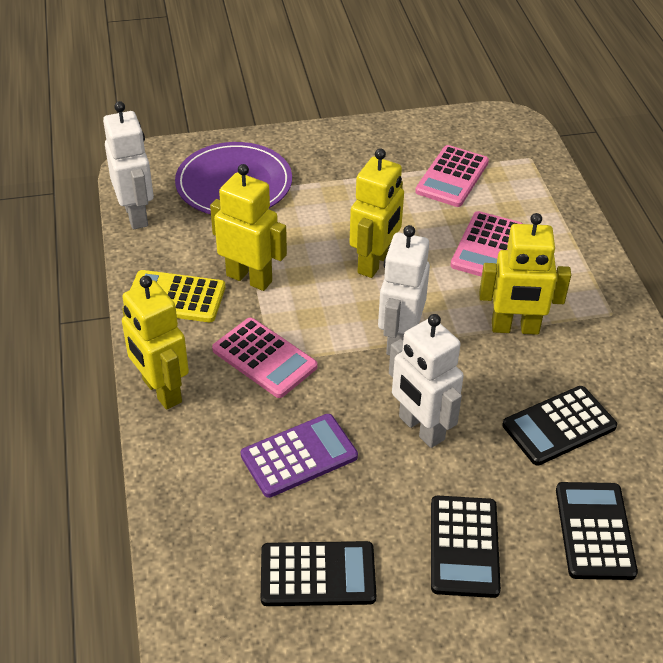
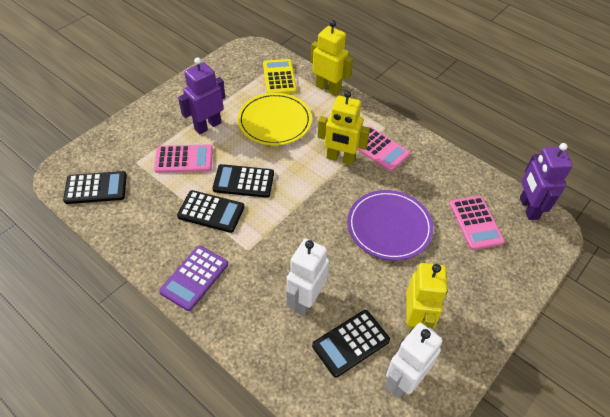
purple robot: none = 0 -> [178,57,225,134] [520,143,573,220] = 2
white robot: [103,101,154,229] [378,225,430,355] [389,314,464,448] = 3 -> [286,239,329,316] [385,323,443,398] = 2
yellow plate: none = 0 -> [237,93,312,146] = 1
yellow robot: [122,276,189,410] [210,164,287,291] [349,148,404,278] [479,213,571,335] = 4 -> [311,20,353,96] [317,91,370,165] [406,263,448,332] = 3

